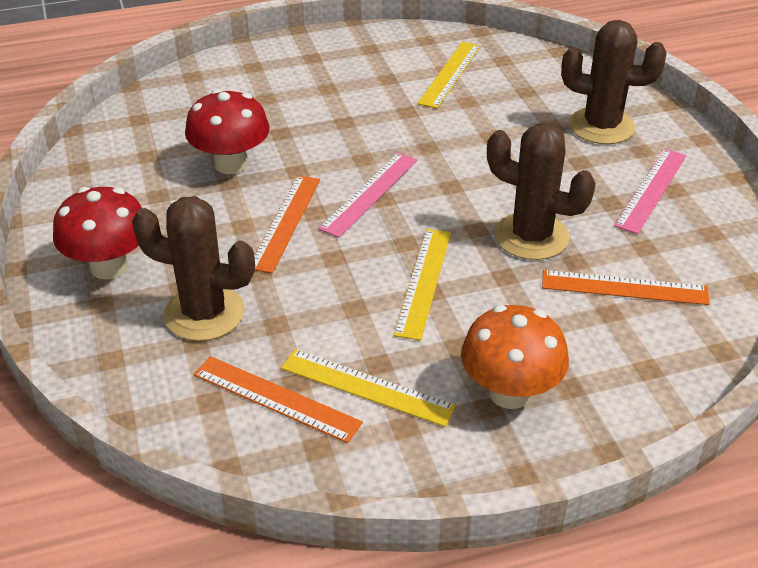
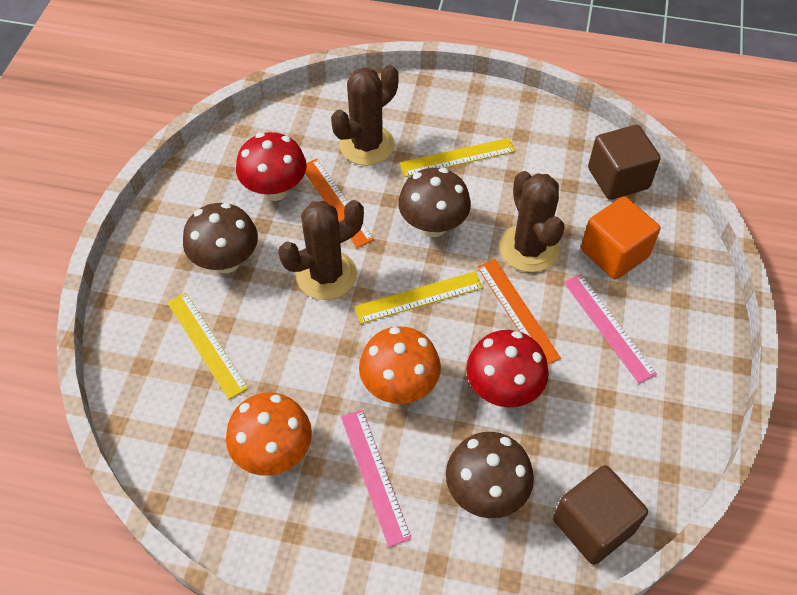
brown cube: none = 0 -> [553,465,648,565] [588,125,661,200] = 2
brown mushroom: none = 0 -> [183,203,258,273] [398,168,471,237] [446,432,534,518] = 3
orange cube: none = 0 -> [581,196,660,280] = 1
orange mushroom: [461,305,569,409] = 1 -> [226,392,312,476] [359,326,441,404] = 2
orange ruler: [193,356,363,443] [254,175,320,273] [542,270,710,305] = 3 -> [305,159,374,248] [477,259,561,365] = 2

